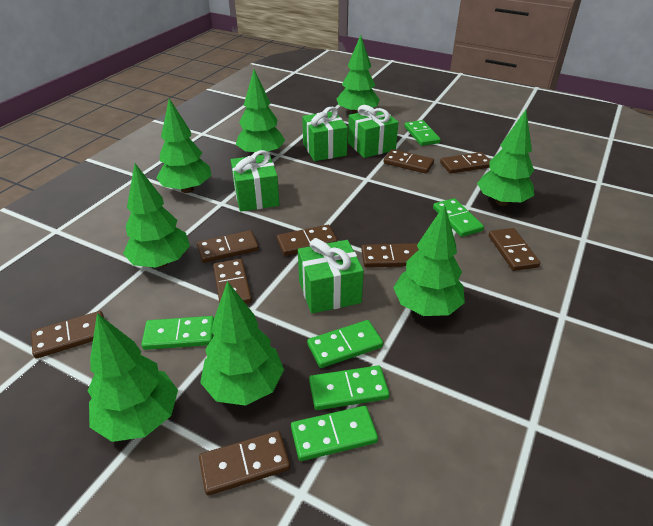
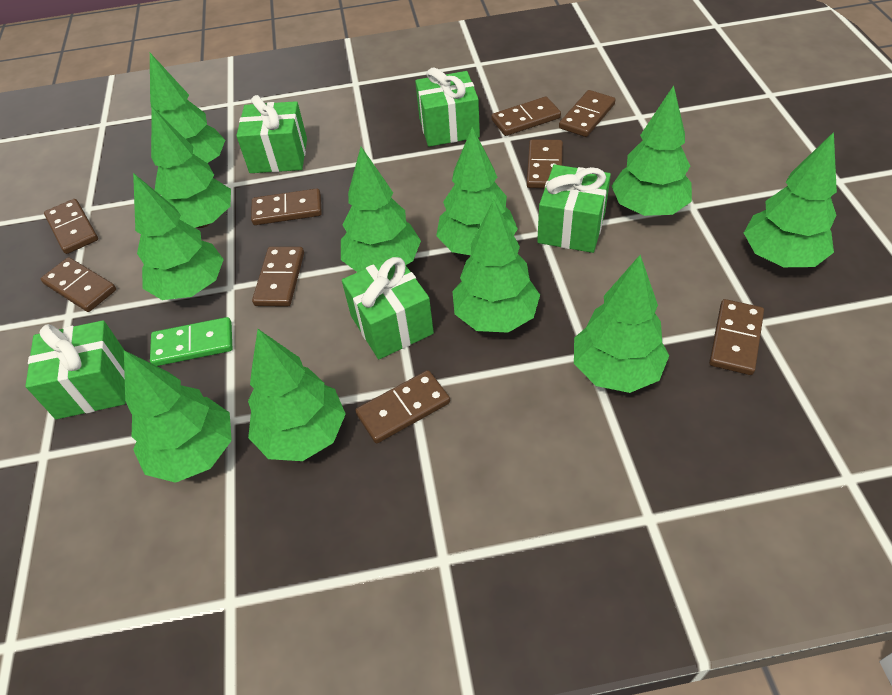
green domino: [141,316,214,350] [291,406,378,461] [307,320,383,368] [309,365,390,410] [404,120,441,146] [433,198,484,237] = 6 -> [150,317,232,366] = 1
green gift: [231,150,280,212] [298,239,364,314] [302,107,348,161] [348,105,398,158] = 4 -> [26,320,125,419] [236,95,307,173] [342,255,434,359] [415,67,480,147] [537,165,611,253] = 5
green tree: [88,313,178,442] [123,163,190,268] [156,98,211,193] [200,281,284,406] [236,69,285,155] [337,35,380,114] [393,204,465,316] [477,110,534,206] = 8 -> [124,350,232,483] [133,173,224,300] [150,53,225,163] [151,107,231,228] [248,329,346,461] [341,147,421,272] [436,127,518,255] [452,200,540,333] [574,255,669,393] [612,85,692,216] [744,132,837,267] = 11

